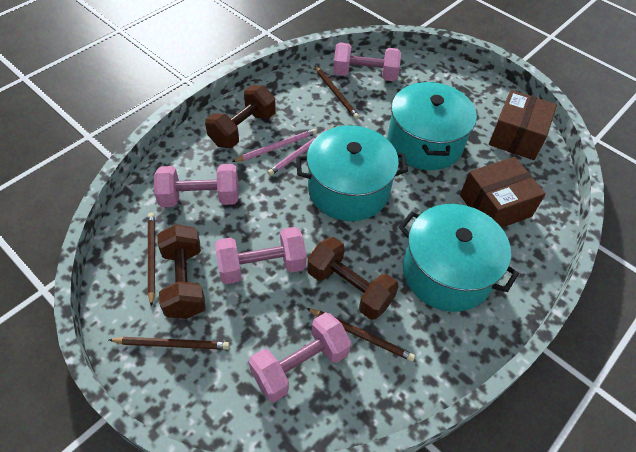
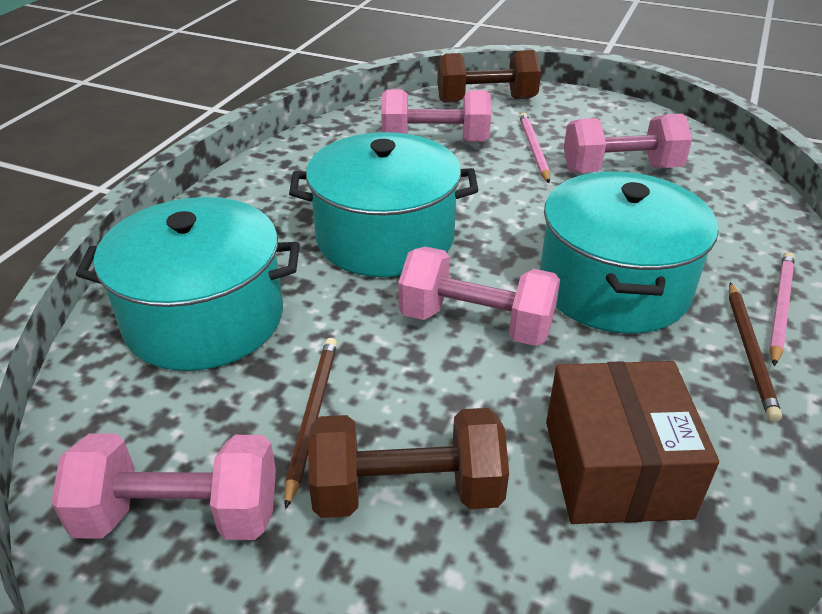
brown box: [460,157,546,228] [489,90,557,160] = 2 -> [546,361,719,524] = 1
brown dumbbell: [157,224,206,319] [205,85,276,148] [307,237,399,320] = 3 -> [308,408,509,518] [437,50,541,103] = 2
brown pencil: [109,337,230,350] [148,213,155,307] [307,308,415,361] [314,65,359,119] = 4 -> [284,338,337,510] [729,282,782,422] = 2

